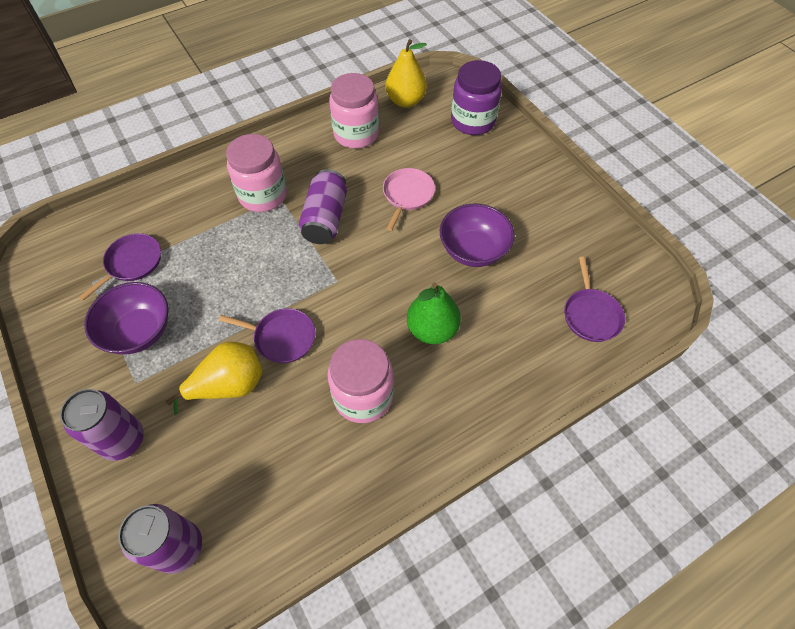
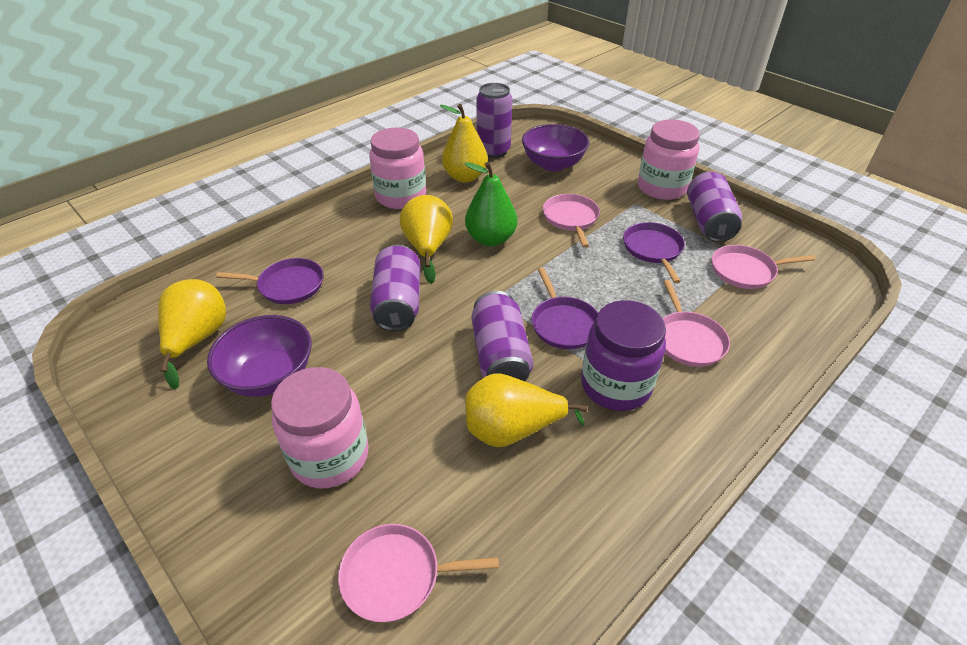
pink pan: [383,168,435,231] = 1 -> [338,524,499,622] [543,194,600,248] [663,280,730,367] [712,245,816,289] = 4
purple can: [60,389,144,461] [118,504,202,574] [299,169,347,244] = 3 -> [370,245,420,331] [472,291,534,381] [476,83,512,158] [687,172,742,242] = 4
yellow pear: [166,342,263,415] [385,39,427,108] = 2 -> [158,279,226,390] [400,195,453,284] [440,104,488,183] [465,373,588,447] = 4

